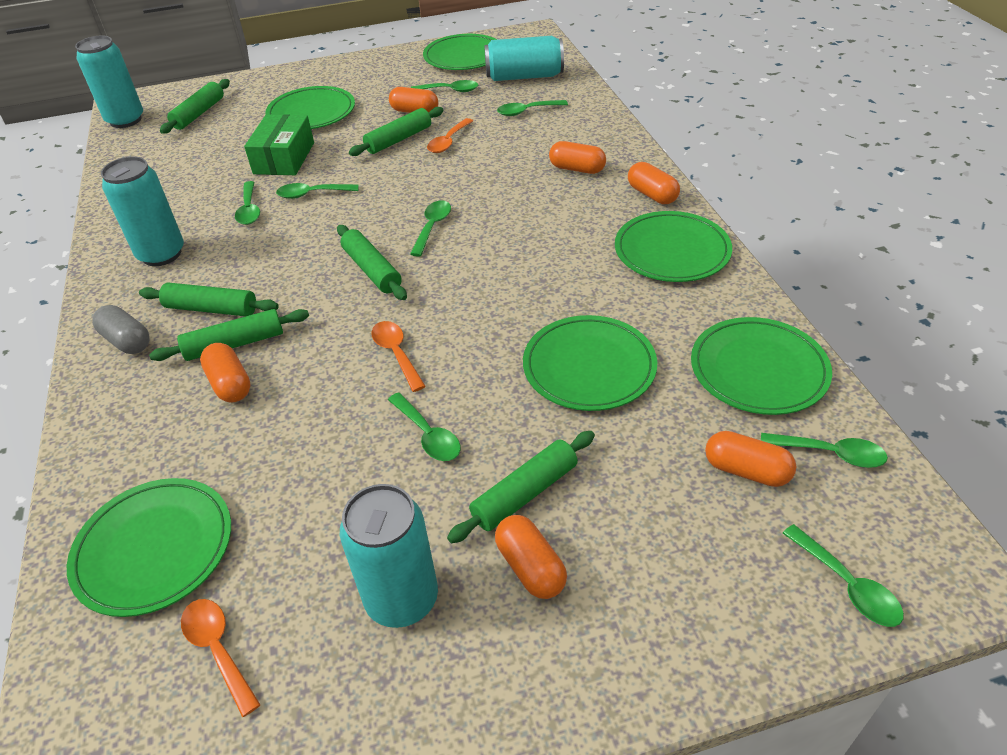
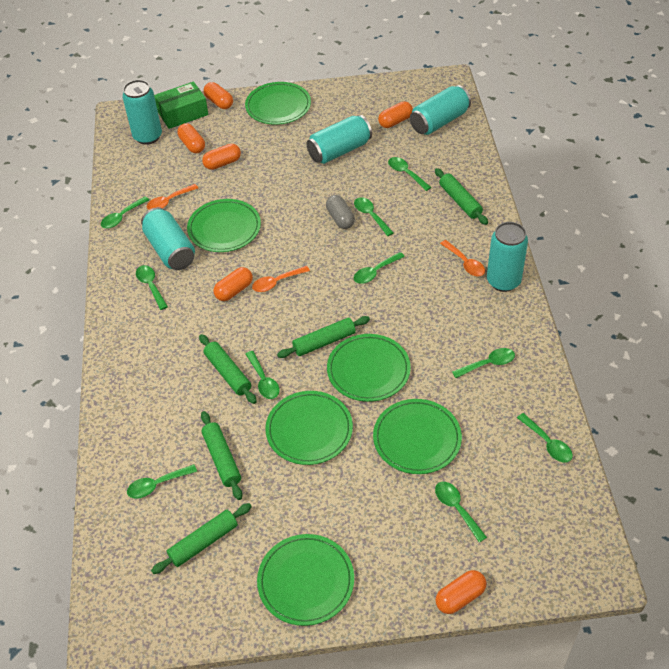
green rolling pin: [139,283,279,316] [149,309,309,361] [160,79,230,134] [337,225,407,300] [349,107,443,156] [447,431,595,543] = 6 -> [151,503,252,574] [199,334,257,404] [201,411,242,500] [277,316,370,358] [435,168,488,225] = 5
green spoon: [235,181,260,225] [276,183,359,199] [388,392,461,461] [410,80,478,92] [410,201,451,257] [497,100,568,116] [761,433,888,468] [783,524,904,627] = 8 -> [101,196,149,228] [127,464,197,499] [136,265,168,310] [246,351,280,399] [354,197,394,236] [354,252,405,284] [388,157,431,191] [435,482,487,543] [452,348,515,378] [517,413,573,463] = 10
turquoise can: [75,36,143,128] [101,156,184,266] [340,484,438,628] [484,36,564,81] = 4 -> [122,80,162,145] [141,207,195,270] [307,115,372,164] [410,85,471,135] [487,222,528,292] = 5

